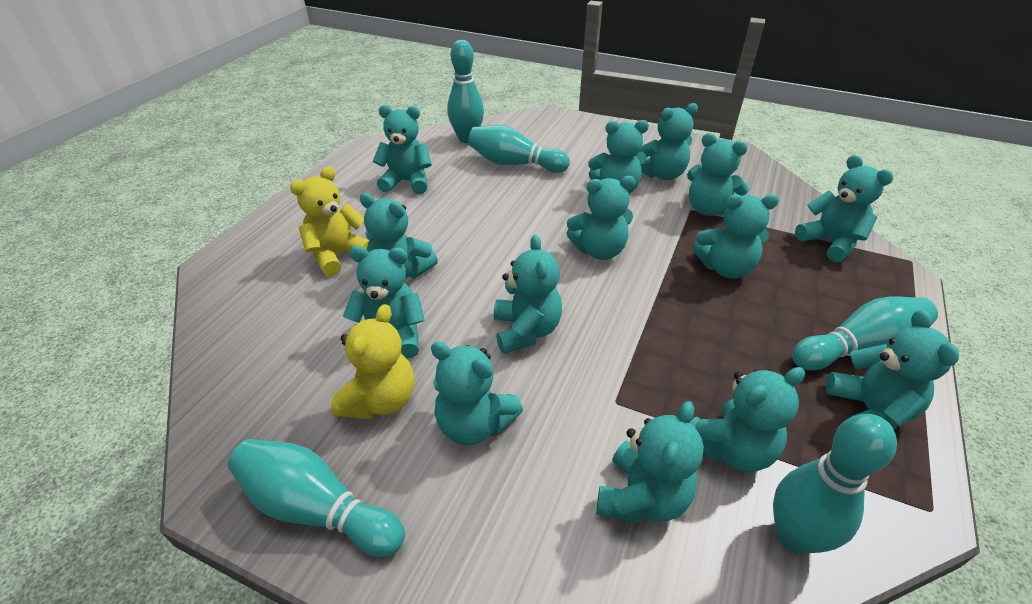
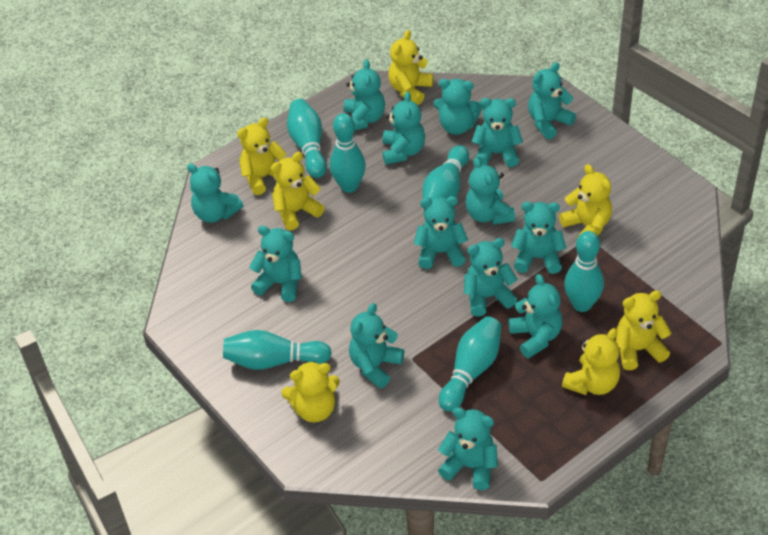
turquoise bowling pin: [228,439,405,557] [447,40,484,143] [468,125,570,173] [773,414,897,554] [792,297,938,370] = 5 -> [223,330,332,370] [287,99,327,178] [330,113,366,193] [422,145,469,199] [439,316,501,412] [564,231,604,312] = 6
yellow teddy bear: [290,166,369,276] [331,304,414,420] = 2 -> [237,118,287,195] [271,152,325,230] [281,361,340,422] [388,30,433,105] [559,164,612,237] [562,328,620,395] [616,290,671,370] = 7

